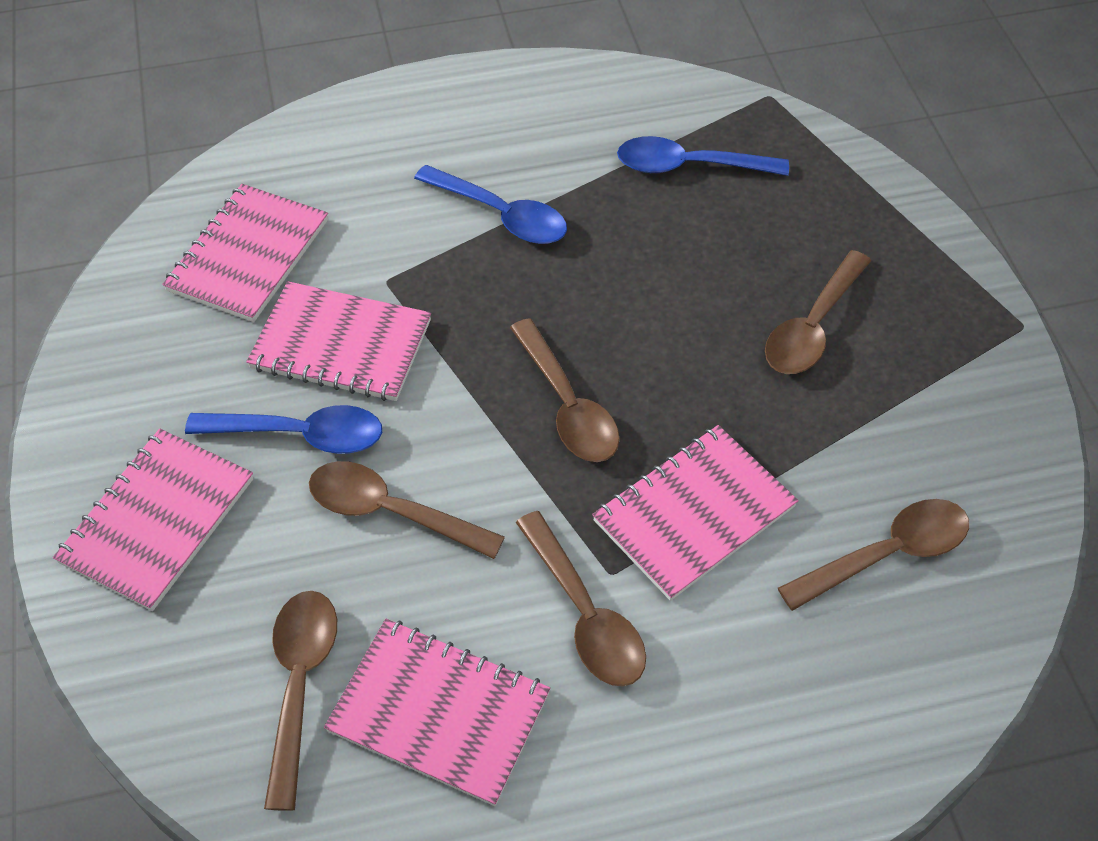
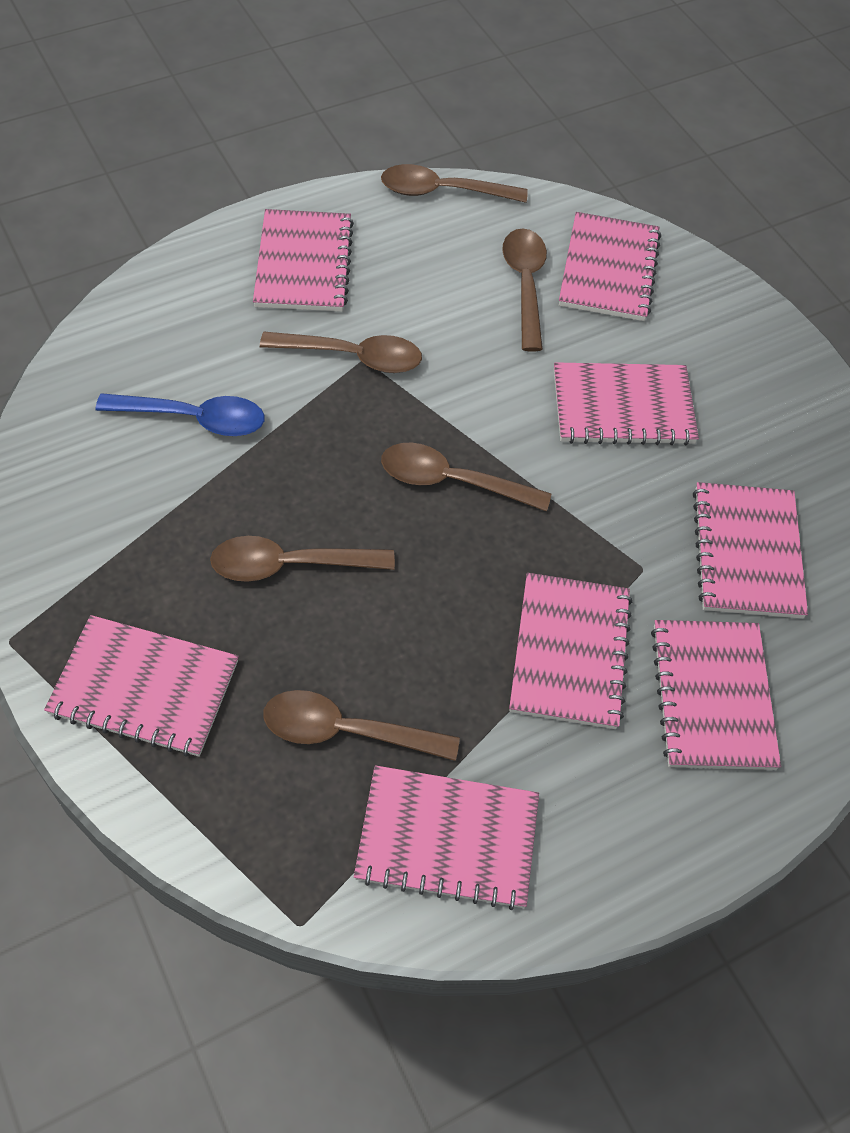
blue spoon: [185,405,382,454] [414,165,567,244] [617,136,789,176] = 3 -> [96,393,265,436] = 1
pink notebook: [53,429,253,611] [162,184,328,322] [246,281,431,401] [324,619,550,806] [592,425,798,601] = 5 -> [44,615,239,757] [253,209,354,312] [354,766,539,910] [509,573,632,729] [554,362,699,446] [559,212,661,321] [651,620,781,770] [693,482,808,619] = 8

